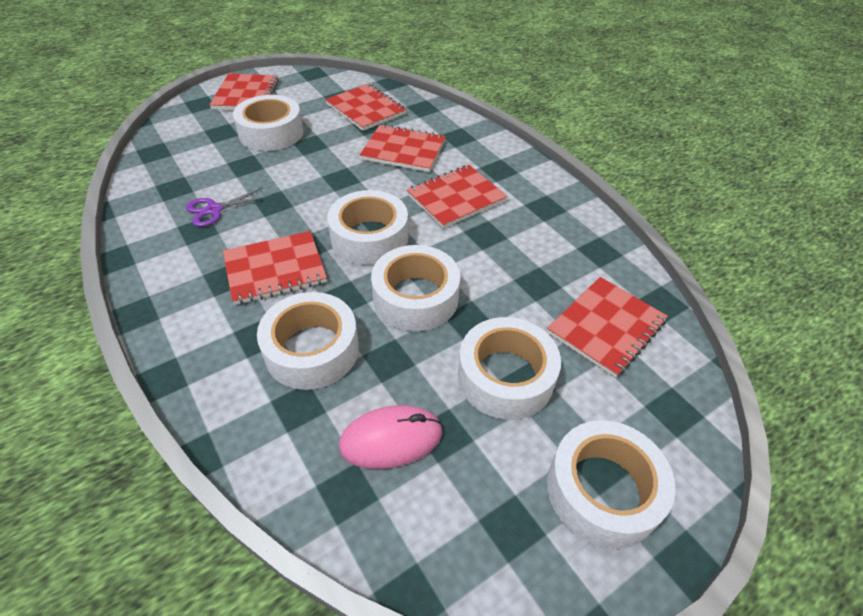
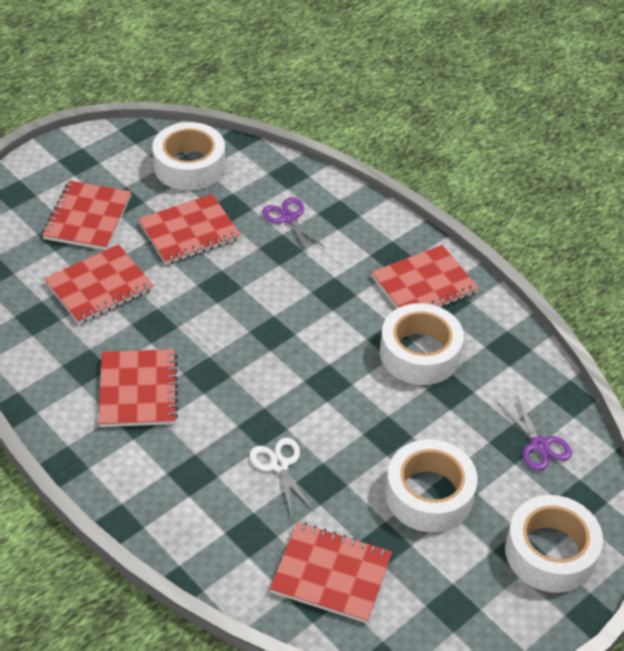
pink mouse: [339,405,443,469] = 1 -> none = 0
purple scissors: [186,187,268,227] = 1 -> [262,197,325,253] [498,396,572,471] = 2
white scissors: none = 0 -> [249,438,314,517] = 1
white tape: [233,95,304,151] [257,292,359,390] [327,190,408,265] [371,245,460,331] [458,317,561,420] [547,420,675,549] = 6 -> [152,122,225,191] [380,303,464,385] [385,439,478,533] [505,495,603,593] = 4

